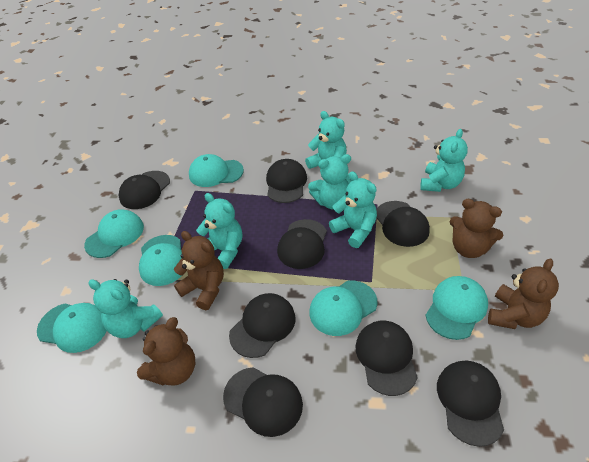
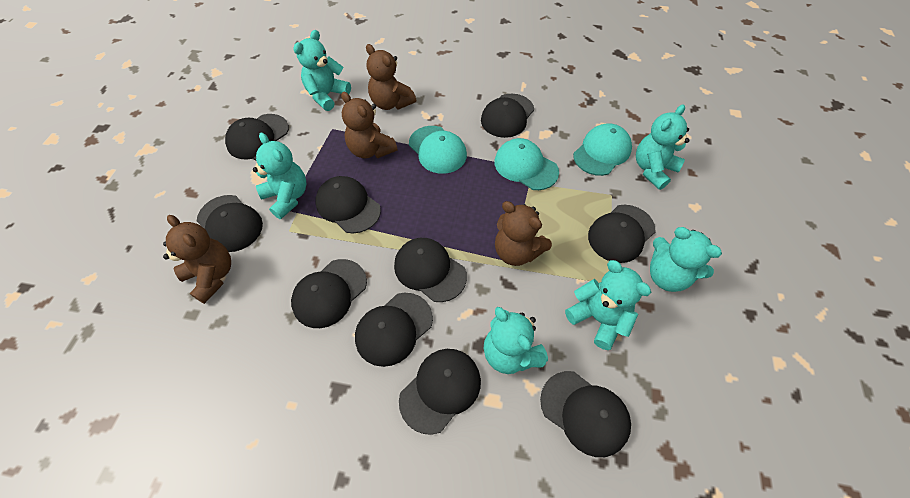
black cap: [119,171,170,209] [223,367,303,437] [229,293,295,358] [266,159,307,203] [277,219,327,269] [355,321,418,396] [376,201,430,247] [437,360,504,447] = 8 -> [197,195,263,252] [225,114,289,160] [291,259,367,328] [316,176,381,233] [355,293,433,367] [394,238,467,302] [399,349,481,435] [481,94,534,138] [540,371,631,457] [588,205,655,263] = 10
turquoise cap: [37,303,106,353] [84,209,144,258] [139,235,182,286] [189,154,244,187] [309,280,378,336] [425,276,488,340] = 6 -> [409,126,467,174] [494,138,559,190] [573,123,632,176] = 3

